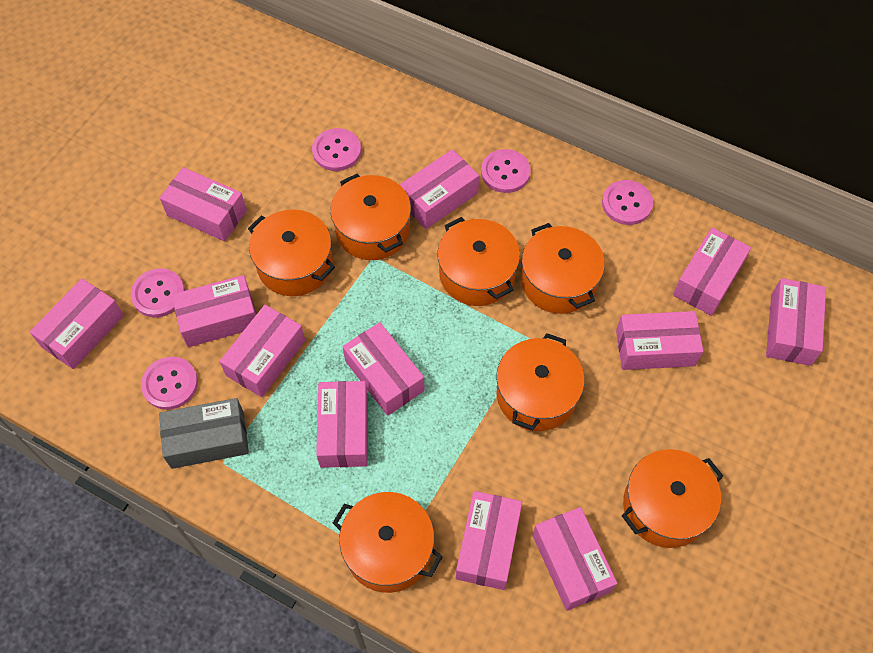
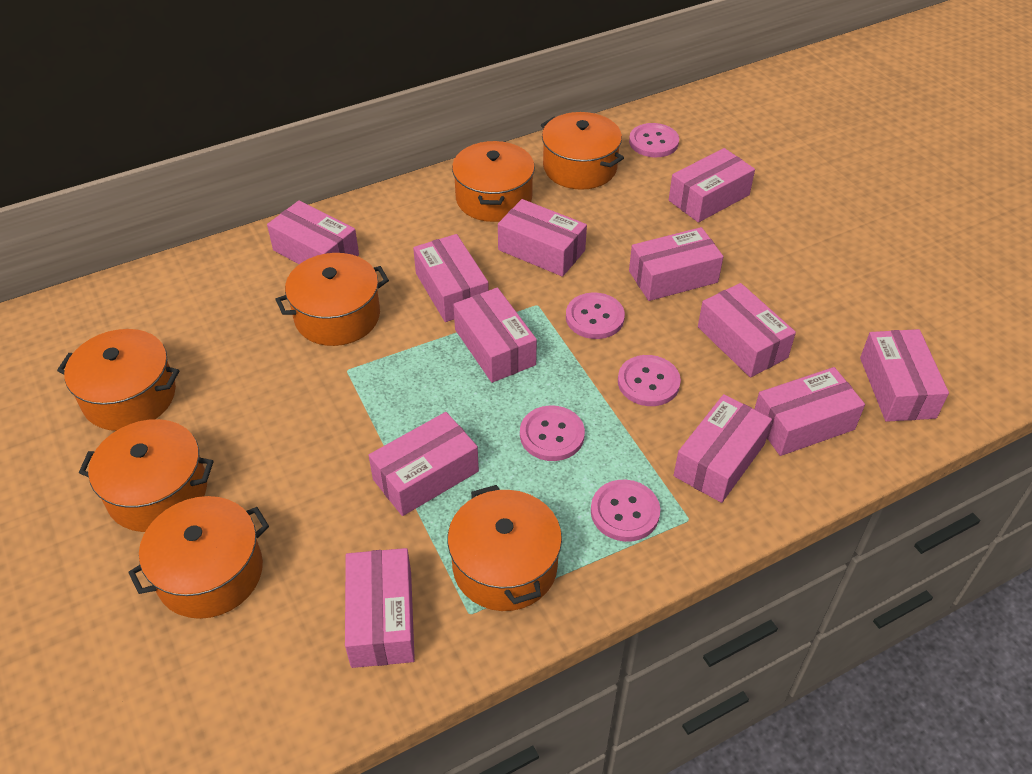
grey box: [159,398,249,469] = 1 -> none = 0

